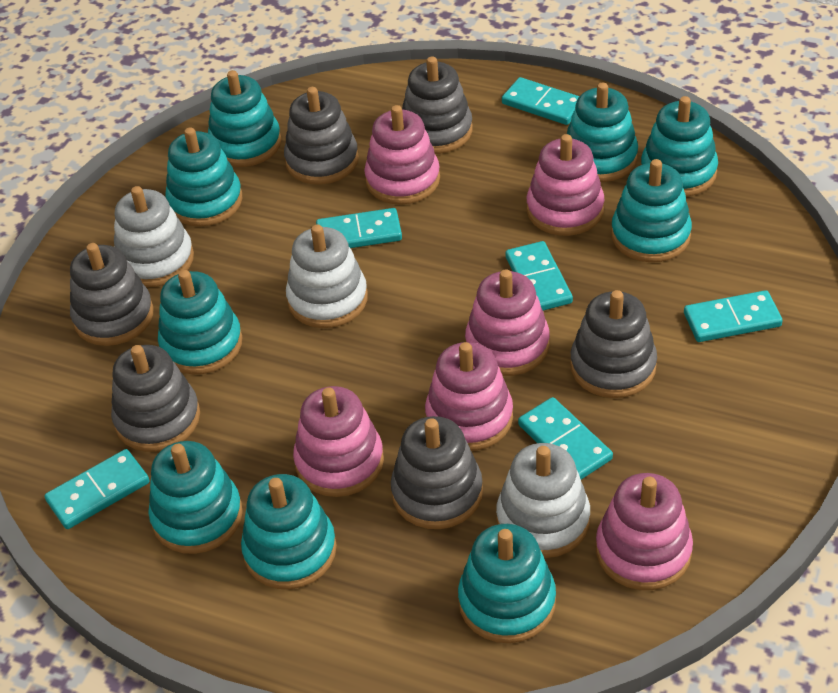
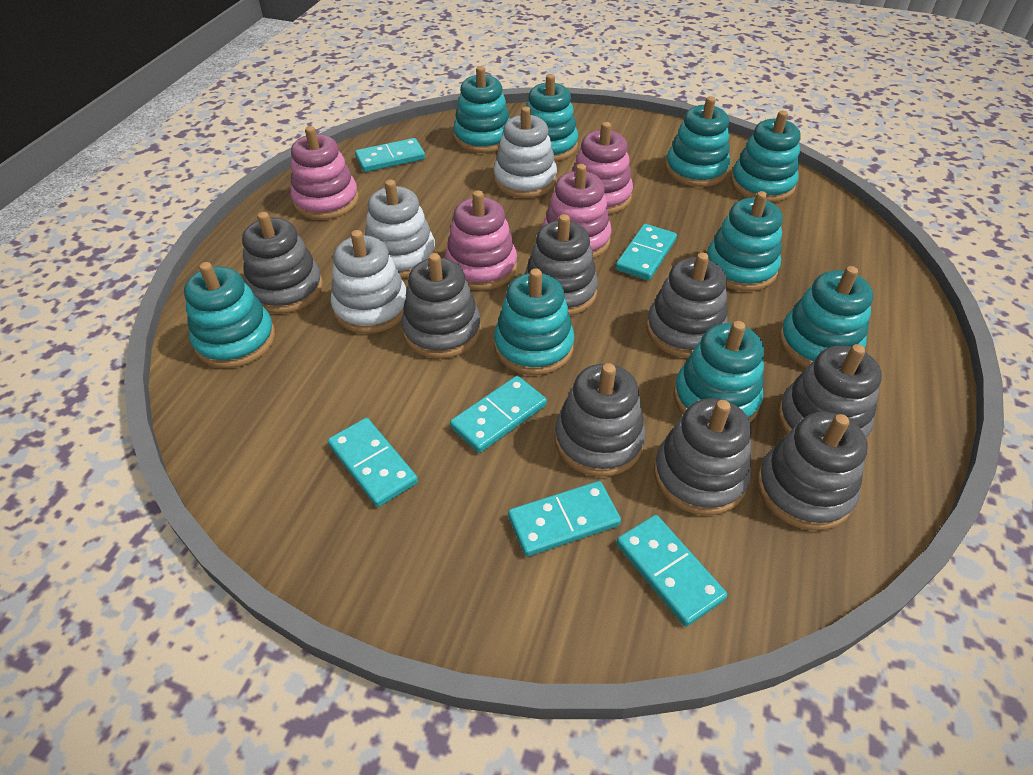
grey stacking toy: [70,243,153,346] [111,345,200,452] [284,87,359,185] [391,416,483,529] [402,56,473,154] [570,290,657,398] = 6 -> [242,212,323,314] [401,253,481,359] [525,214,598,316] [555,363,646,477] [646,253,728,358] [654,398,751,515] [757,412,868,531] [778,344,882,439] = 8
pink stacking toy: [293,386,384,497] [364,105,440,205] [425,342,513,451] [465,269,550,376] [527,134,604,236] [596,473,693,590] = 6 -> [291,126,359,220] [445,190,517,291] [542,164,612,259] [572,122,633,214] = 4

